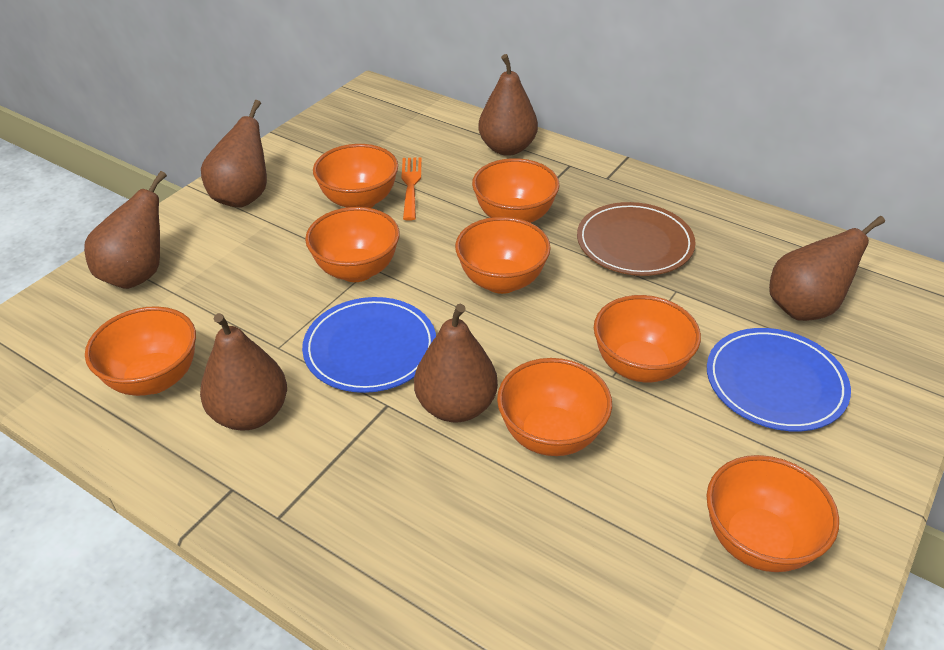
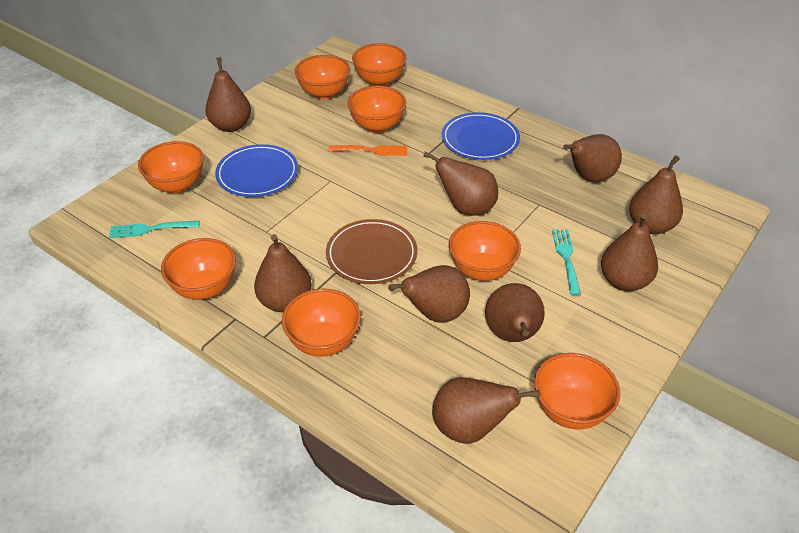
brown pear: [84,171,167,289] [200,313,287,430] [201,100,267,208] [414,304,498,422] [478,54,538,156] [769,216,885,321] = 6 -> [205,57,251,132] [254,234,312,313] [388,265,470,323] [423,151,498,216] [432,377,540,444] [485,283,545,342] [563,134,622,182] [601,213,658,291] [629,155,683,234] = 9
turquoise fork: none = 0 -> [109,221,199,238] [552,229,581,295] = 2

